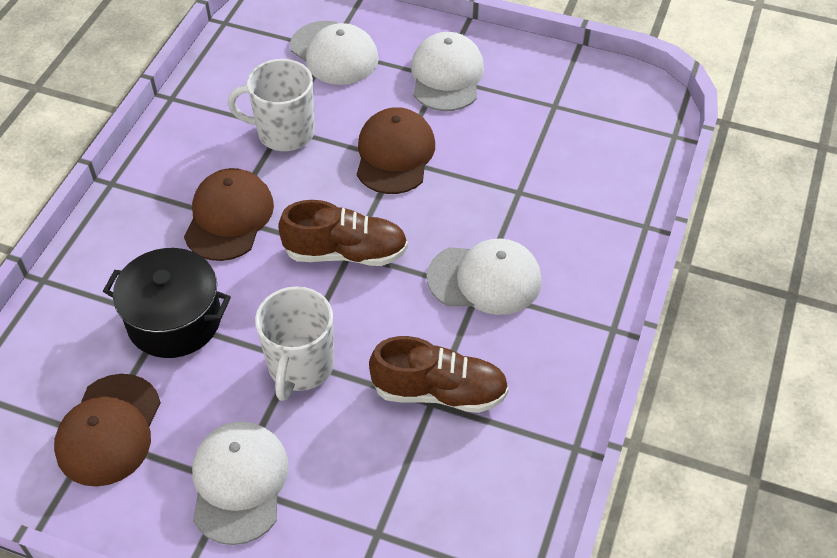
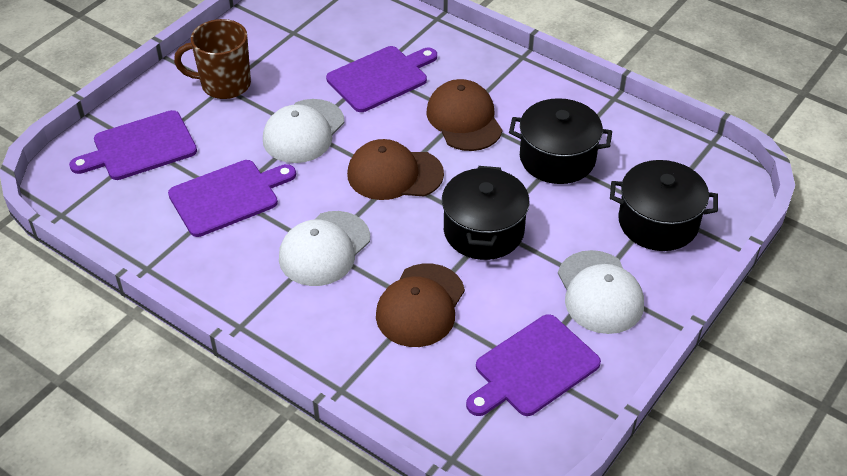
black pot: [103,248,231,358] = 1 -> [442,166,530,260] [509,98,612,184] [610,160,718,251] = 3
brown mug: none = 0 -> [174,19,251,99] = 1
brown shoe: [278,200,408,266] [369,336,509,413] = 2 -> none = 0
purple cutting board: none = 0 -> [69,110,197,180] [168,160,296,237] [326,46,437,112] [466,314,601,416] = 4
white cap: [192,421,289,545] [290,21,379,85] [411,32,484,111] [427,239,542,315] = 4 -> [263,99,344,163] [279,211,370,286] [558,250,644,334] = 3
white mug: [228,59,315,151] [255,286,334,401] = 2 -> none = 0

